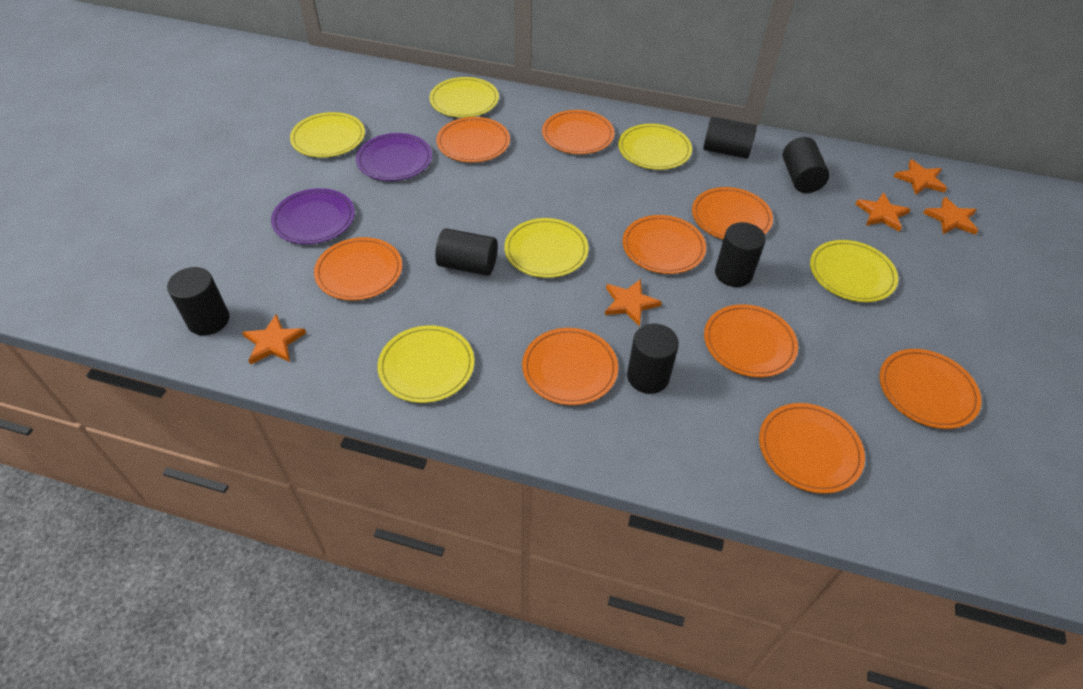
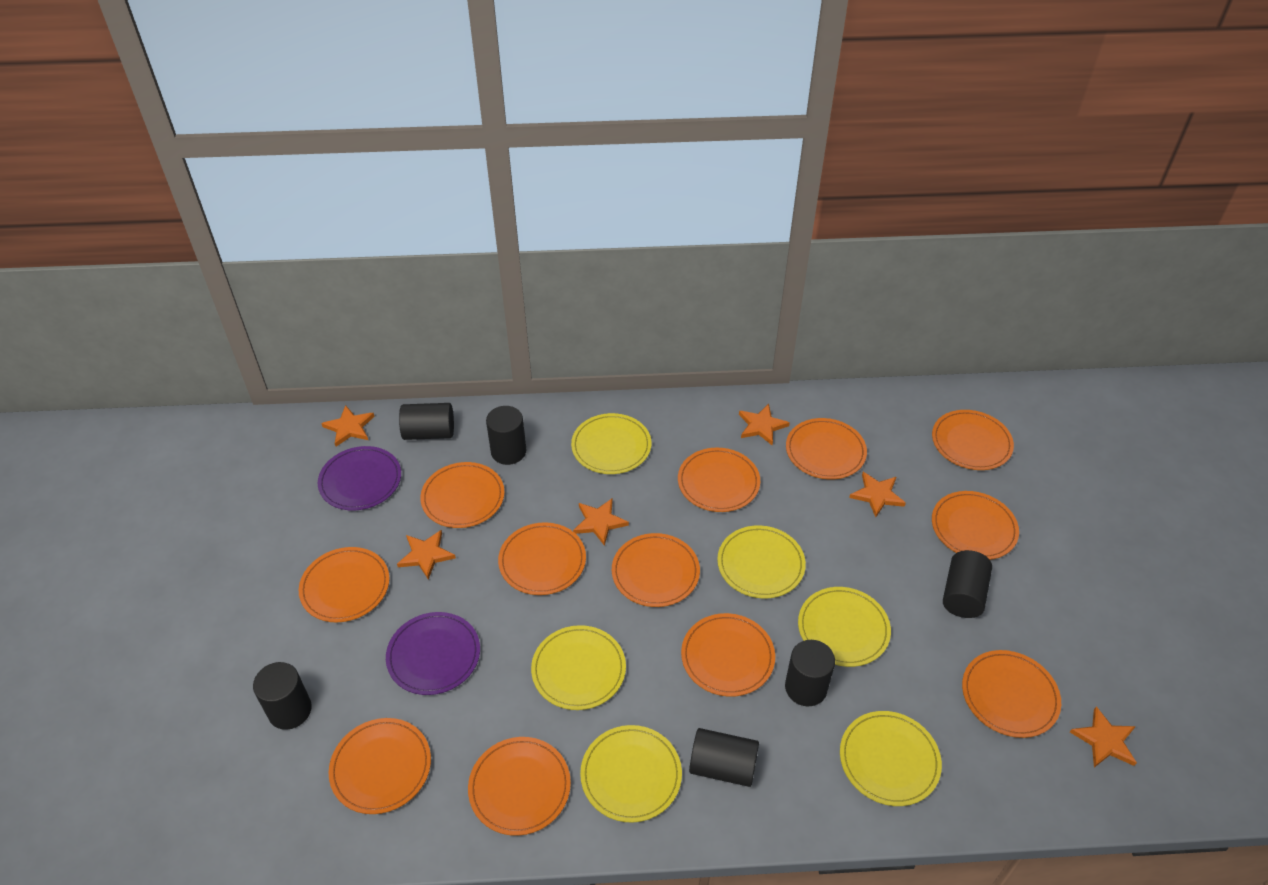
orange plate: [314,237,402,300] [436,117,510,163] [522,328,618,405] [542,110,614,154] [623,215,706,274] [692,187,773,240] [704,304,798,377] [759,403,865,494] [879,349,982,429] = 9 -> [299,547,390,622] [329,718,431,814] [420,462,505,528] [468,737,571,836] [498,522,586,595] [612,533,700,607] [678,448,760,512] [681,613,775,697] [786,418,867,480] [932,410,1014,470] [932,491,1019,560] [962,650,1061,738] = 12
orange star: [242,314,306,365] [605,279,662,327] [855,193,911,232] [894,160,947,195] [923,197,978,235] = 5 -> [321,405,375,447] [397,530,456,580] [573,499,629,546] [739,404,790,445] [849,472,906,517] [1070,707,1137,767] = 6

